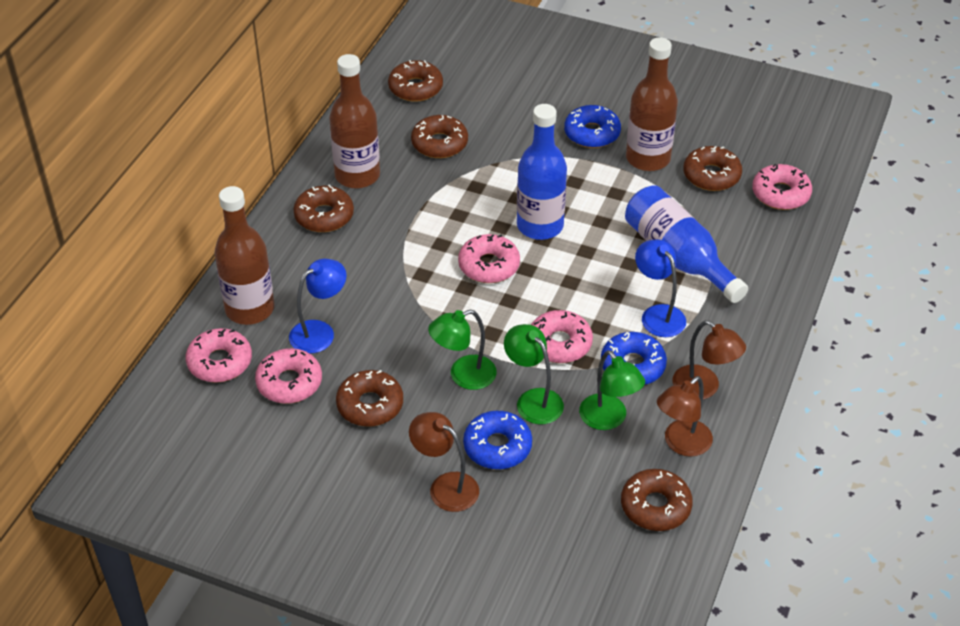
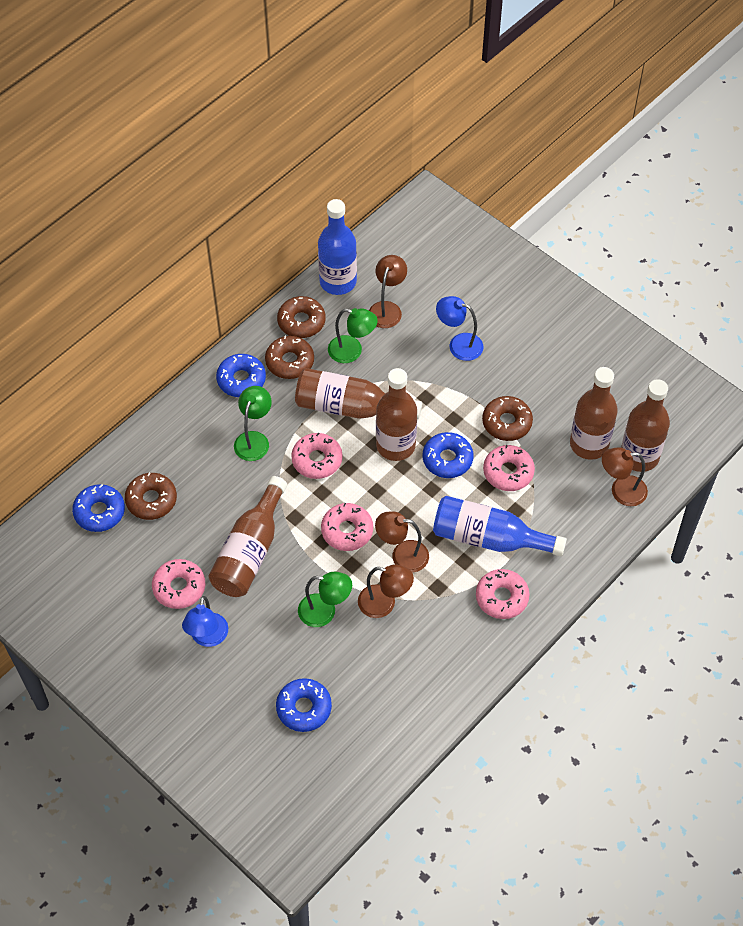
blue donut: [463,411,532,469] [564,105,621,148] [601,332,667,385] = 3 -> [72,484,125,532] [216,354,266,397] [276,678,332,732] [423,432,473,478] = 4
brown bottle: [214,186,274,325] [329,54,380,189] [626,37,678,171] = 3 -> [208,476,287,597] [295,368,422,419] [376,368,417,461] [570,367,618,460] [621,379,670,472] = 5
brown donut: [293,185,354,232] [336,370,403,427] [388,60,443,102] [411,115,468,158] [621,469,693,531] [683,146,742,191] = 6 -> [125,472,177,520] [265,336,314,379] [277,296,326,338] [482,396,533,441] = 4
brown lamp: [409,412,479,512] [657,376,713,457] [673,320,746,399] = 3 -> [358,564,414,618] [369,255,407,328] [375,511,429,573] [602,447,648,506] = 4

